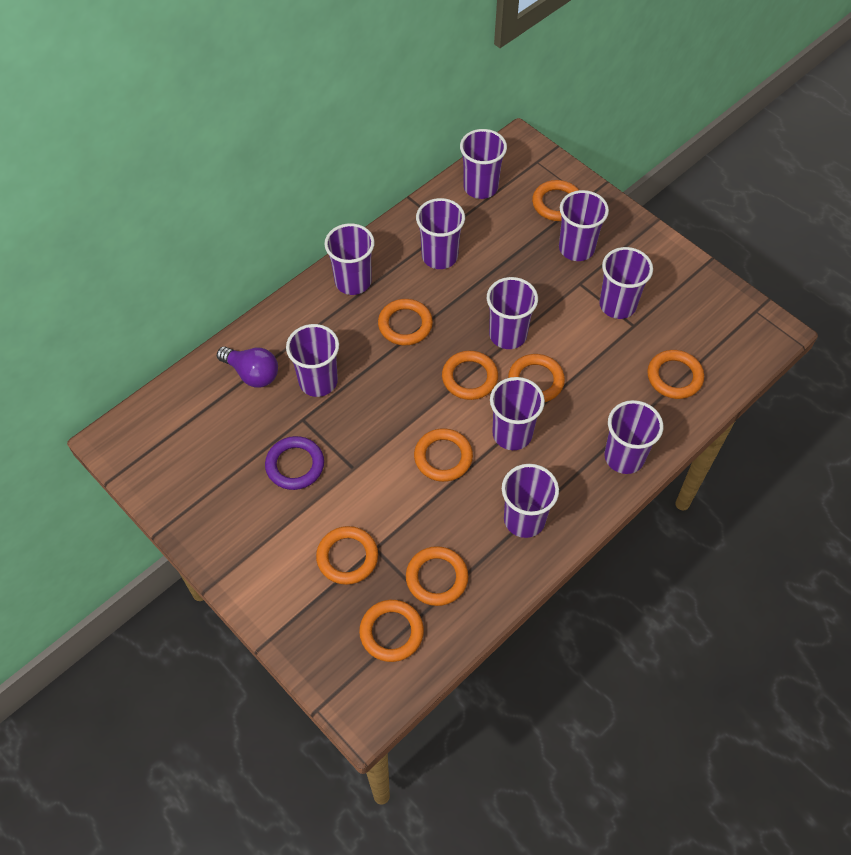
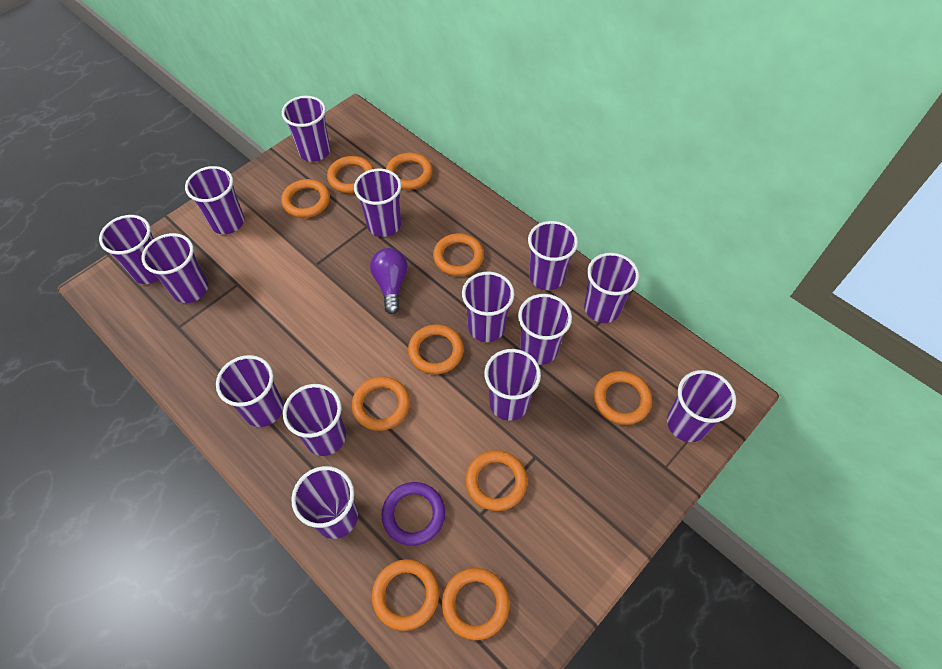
orange ring: [316,526,378,585] [359,600,424,662] [378,299,433,345] [406,546,468,606] [414,428,473,482] [442,351,498,400] [508,354,565,402] [532,180,579,221] [647,350,704,399] = 9 -> [281,179,330,218] [327,156,374,193] [352,376,410,431] [372,559,439,631] [386,153,433,190] [408,324,464,374] [433,233,484,276] [442,568,510,640] [465,450,528,511] [594,371,652,425] = 10
purple cup: [286,324,339,397] [324,223,375,295] [416,198,465,269] [460,129,507,199] [487,277,538,349] [490,377,545,450] [502,464,559,538] [559,190,609,261] [599,247,653,319] [604,400,663,474] = 10 -> [99,215,159,284] [142,233,208,303] [185,166,244,234] [216,355,283,427] [282,96,330,162] [283,384,346,456] [291,466,358,539] [354,169,401,237] [462,272,514,342] [484,349,541,421] [518,294,572,365] [528,221,578,290] [584,253,639,323] [667,370,736,442] = 14

